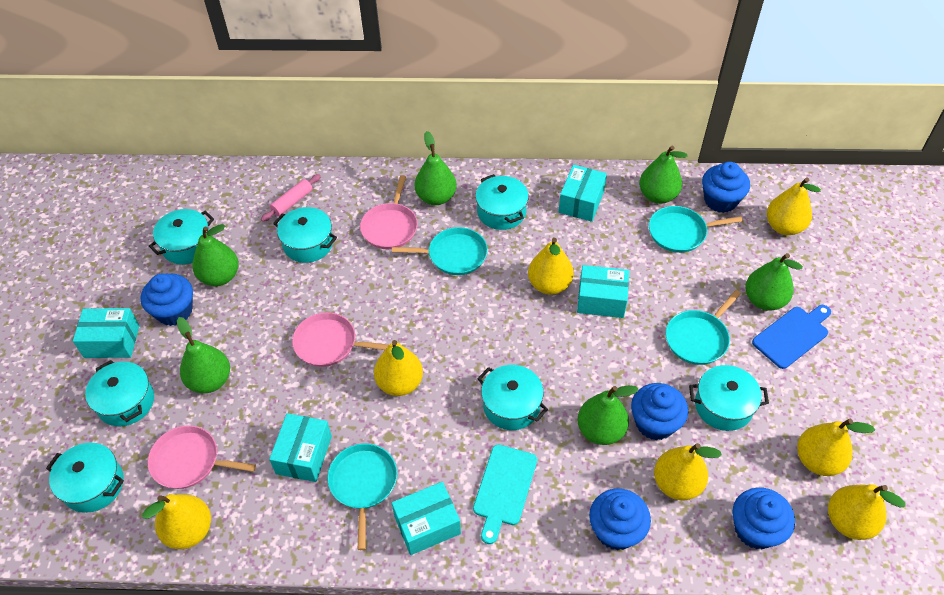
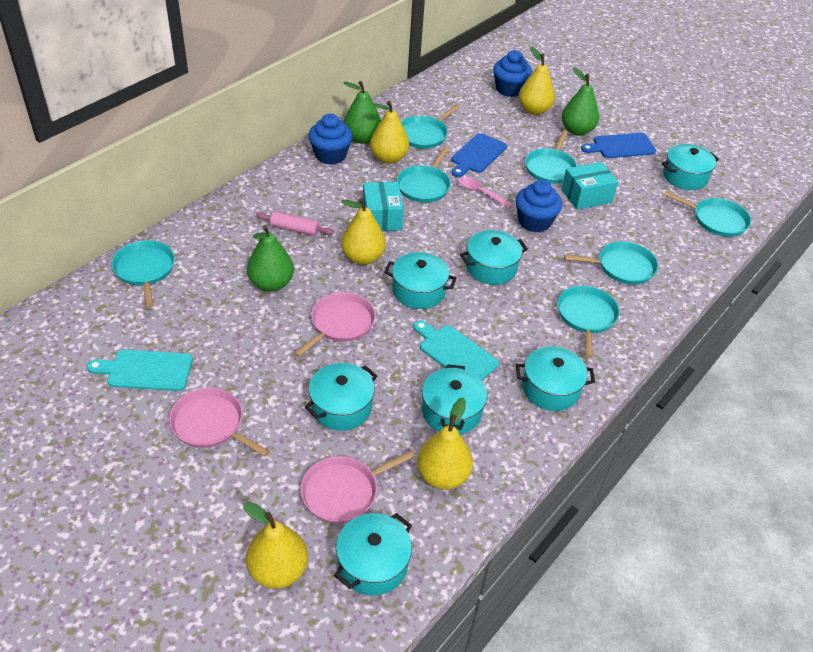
blue cupcake: [141,274,193,326] [589,488,651,550] [631,383,688,441] [702,162,750,213] [732,487,795,549] = 5 -> [308,114,353,165] [493,50,532,97] [516,180,562,232] = 3
blue cutting board: [752,305,831,369] = 1 -> [451,133,507,177] [581,133,656,158] = 2
green pear: [177,317,230,393] [192,224,239,286] [415,131,457,205] [577,385,638,445] [639,146,687,204] [745,253,803,311] = 6 -> [247,225,294,292] [344,81,381,144] [562,67,599,136] = 3
pink spoon: none = 0 -> [458,177,512,208] = 1
turquoise box: [73,308,139,358] [269,413,332,482] [392,482,461,555] [559,165,607,222] [577,265,629,318] = 5 -> [363,182,404,231] [561,162,618,210] = 2
turquoise cutting board: [473,445,537,544] = 1 -> [87,350,193,391] [413,320,499,381] = 2
turquoise pan: [327,443,397,550] [392,227,488,275] [649,206,743,253] [666,290,741,365] = 4 -> [111,240,175,308] [397,146,451,203] [401,104,460,149] [525,130,577,184] [557,286,620,358] [564,241,658,285] [664,191,751,237] = 7
yellow pear: [142,494,211,549] [374,340,423,396] [528,238,574,295] [654,443,722,500] [767,178,821,235] [797,419,875,476] [828,484,906,540] = 7 -> [243,501,308,589] [341,198,386,265] [370,101,409,164] [417,398,473,490] [519,46,555,115] = 5

